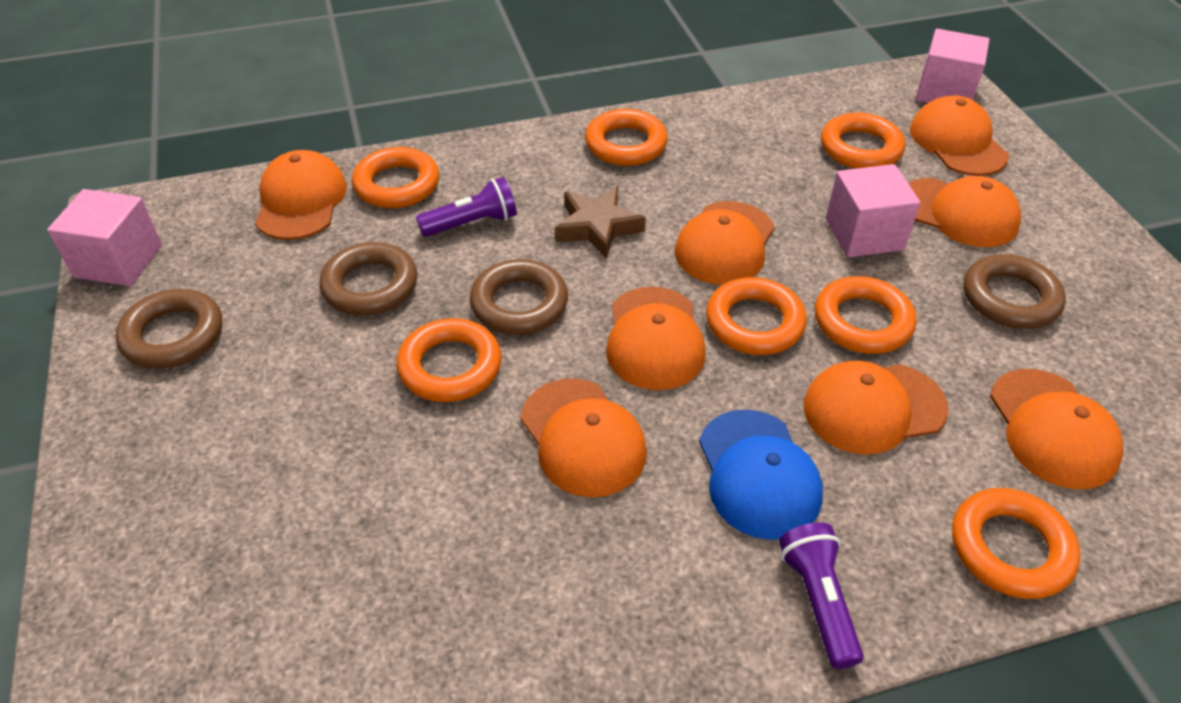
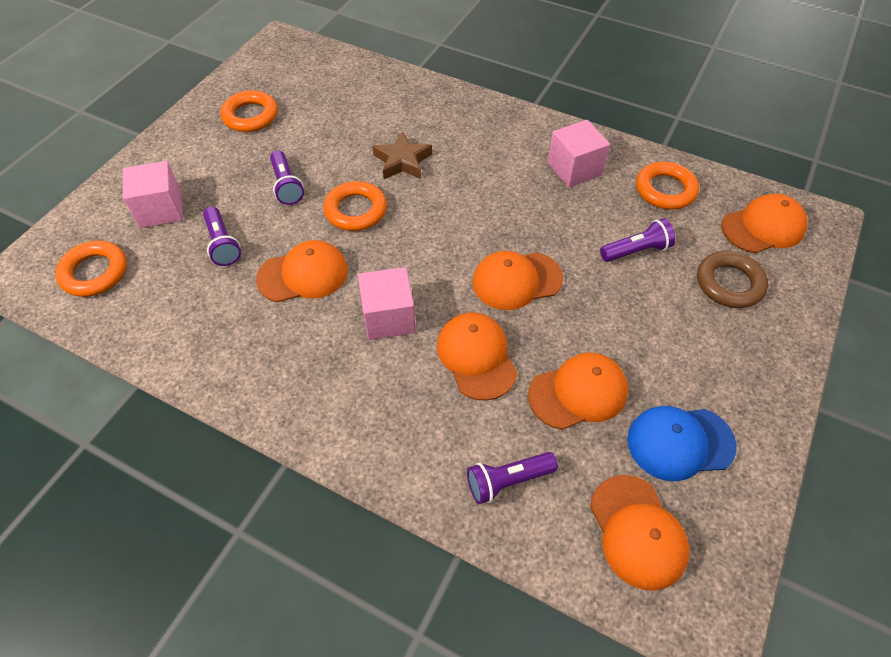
brown ring: [116,289,222,369] [319,242,417,316] [470,259,568,335] [964,254,1066,329] = 4 -> [697,251,768,308] = 1
orange cap: [255,150,347,240] [520,378,647,497] [606,287,706,390] [675,201,775,285] [804,361,949,455] [908,176,1021,247] [910,95,1009,176] [990,369,1123,489] = 8 -> [256,240,348,302] [437,312,517,401] [472,251,563,310] [528,353,628,430] [590,475,690,591] [721,194,807,253] = 6
orange ring: [352,147,439,208] [397,318,502,402] [585,109,668,166] [706,277,807,355] [815,276,916,354] [821,112,905,169] [952,488,1080,599] = 7 -> [55,241,127,297] [221,90,278,132] [324,181,387,231] [636,162,699,210] = 4
purple flashlight: [416,177,517,237] [779,522,863,669] = 2 -> [203,207,241,266] [270,150,304,205] [467,452,558,504] [600,218,675,262] = 4

